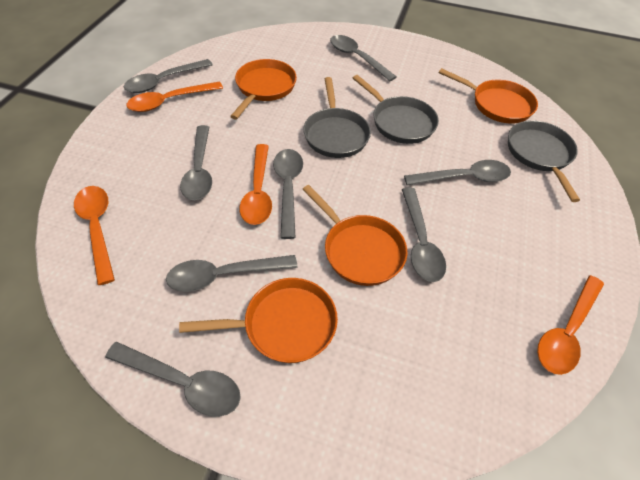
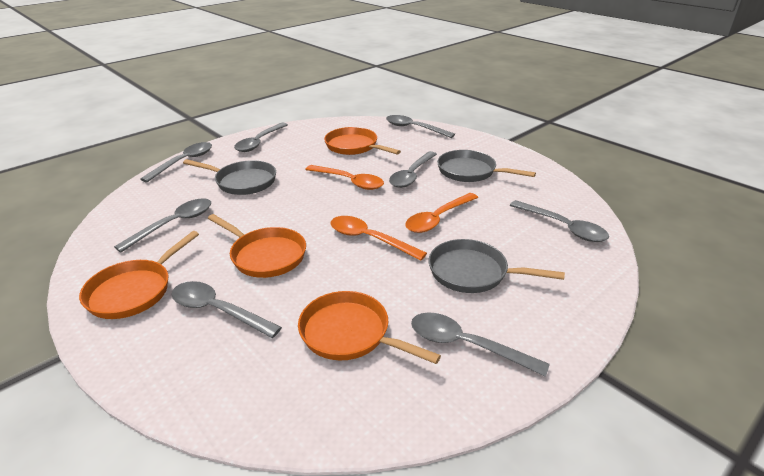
orange spoon: [74,186,115,285] [126,81,223,112] [239,144,272,225] [537,275,604,375] = 4 -> [305,165,384,190] [331,216,427,261] [405,193,478,233] = 3

